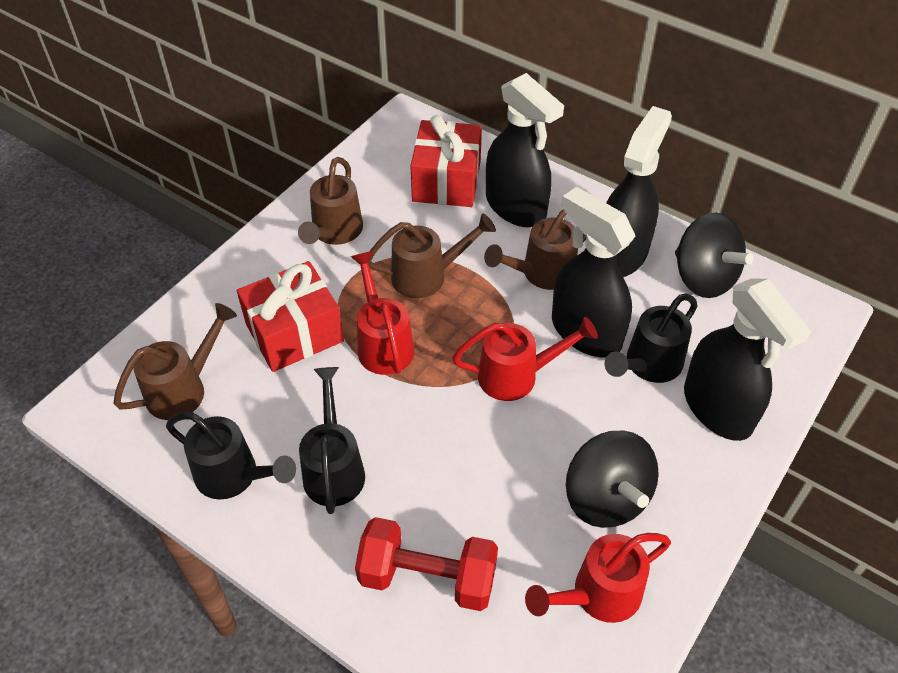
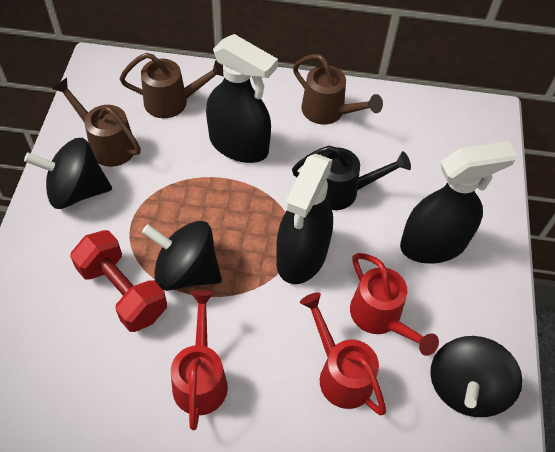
black spinning top: [566,430,659,528] [675,213,753,298] = 2 -> [24,138,112,209] [142,221,222,291] [430,336,523,417] = 3
black spray bottle: [486,73,564,227] [552,187,636,358] [606,106,672,277] [684,279,811,441] = 4 -> [206,34,278,163] [276,154,333,284] [400,141,517,264] = 3
black watering can: [166,412,296,499] [299,367,365,514] [605,293,697,383] = 3 -> [292,146,411,210] = 1
brown watering can: [113,303,237,420] [298,157,363,245] [368,213,496,298] [484,209,586,290] = 4 -> [52,78,141,167] [120,53,224,118] [293,54,383,125] = 3
red gift: [237,261,344,372] [410,115,482,207] = 2 -> none = 0

